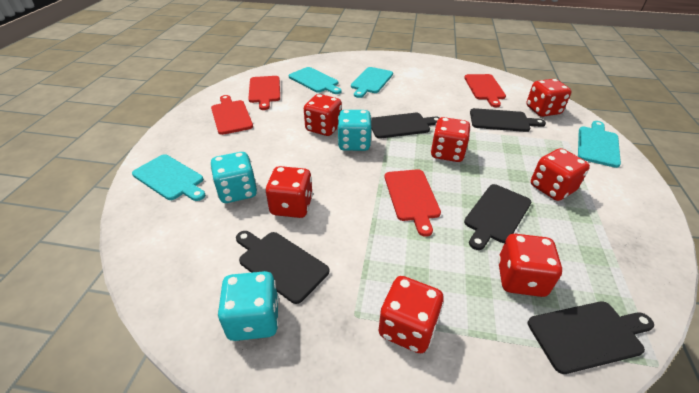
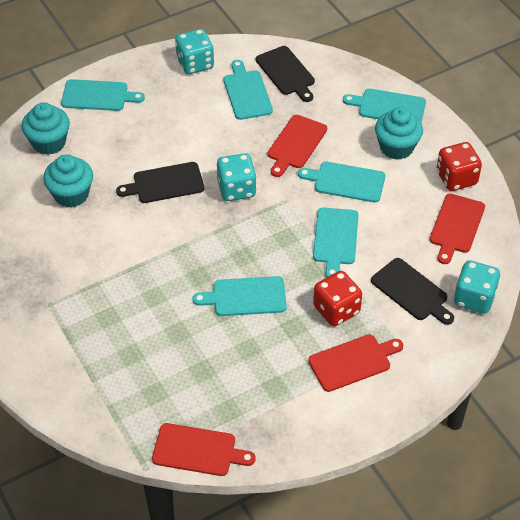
black cutting board: [236,231,329,304] [371,113,440,139] [464,184,531,250] [470,108,546,132] [528,301,654,374] = 5 -> [116,162,204,203] [256,46,315,102] [371,258,454,325] = 3
red dice: [265,166,313,218] [304,94,342,136] [378,276,444,353] [431,117,471,162] [498,234,562,297] [526,79,571,117] [531,148,590,201] = 7 -> [313,271,362,326] [437,142,482,191] = 2
turquoise cupcake: none = 0 -> [22,103,70,155] [43,154,93,207] [375,107,423,160] = 3
turquoise cutting board: [132,154,206,201] [289,67,342,94] [351,67,393,98] [578,121,621,168] = 4 -> [61,79,145,111] [192,276,287,316] [224,60,273,120] [298,162,385,203] [313,208,359,277] [343,89,426,122] = 6

